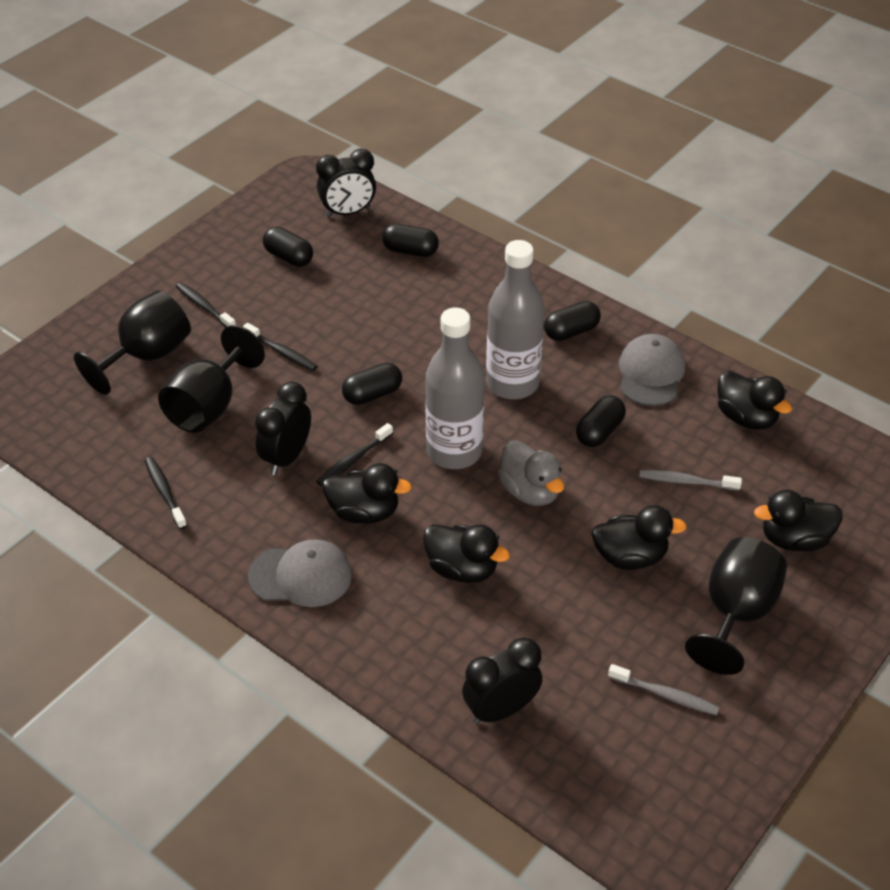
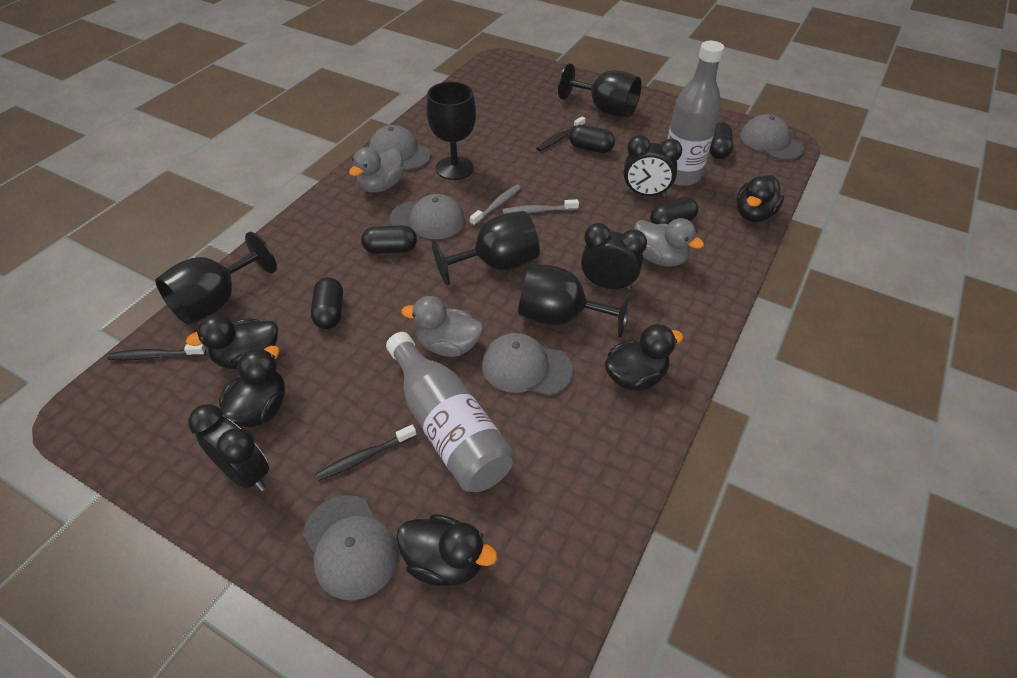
black goblet: [74,291,191,395] [158,325,265,433] [685,537,787,675] = 3 -> [155,232,277,325] [426,82,476,180] [432,211,540,286] [518,263,633,338] [558,63,641,117] = 5
black toothbrush: [145,457,187,529] [176,283,236,327] [243,323,317,371] [316,423,393,486] = 4 -> [108,344,206,360] [316,425,417,481] [536,117,586,151] = 3
grey cap: [248,539,352,607] [619,334,685,406] = 2 -> [303,495,399,600] [369,125,431,170] [390,194,465,239] [482,333,573,396] [740,114,804,160] = 5
grey duck: [498,440,564,506] = 1 -> [349,147,404,193] [401,296,484,357] [634,218,704,267] = 3

